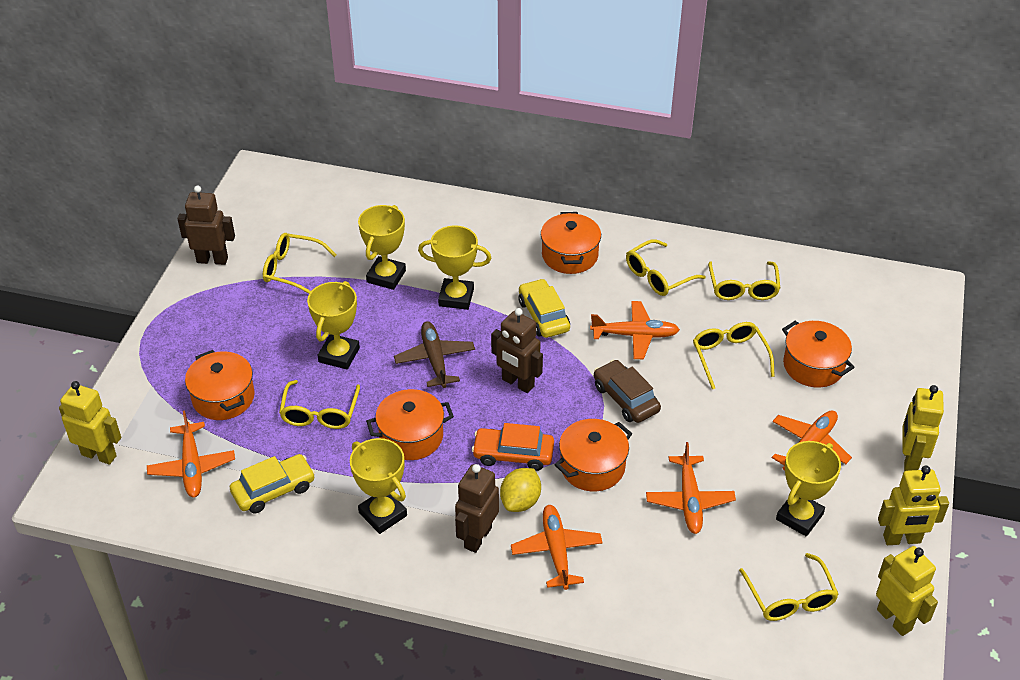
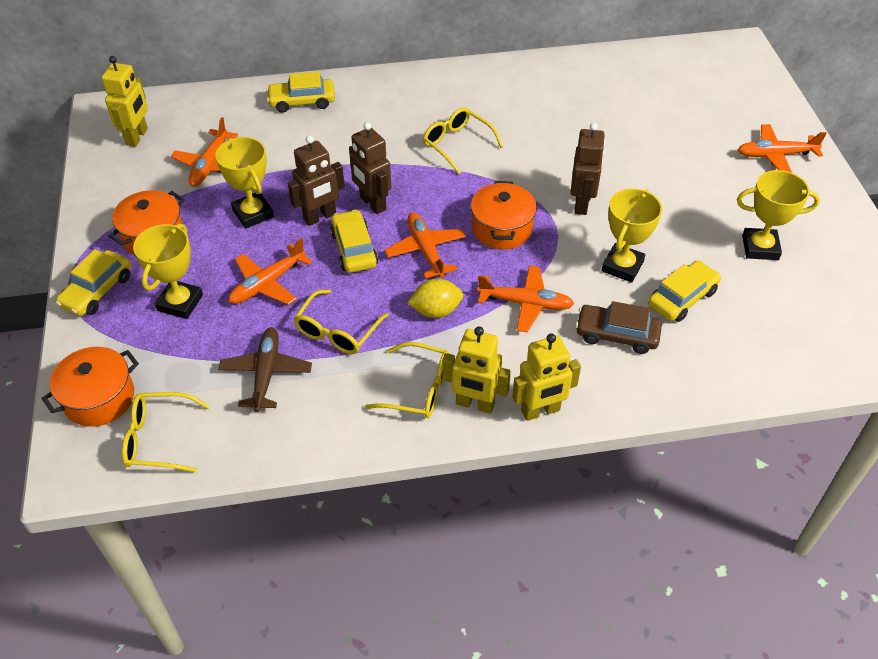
orange car: [472,423,554,471] = 1 -> none = 0
orange pot: [185,350,255,420] [366,389,454,460] [541,212,601,274] [555,419,632,491] [782,321,855,387] = 5 -> [42,347,139,427] [109,190,185,255] [471,181,537,249] = 3
yellow car: [230,454,315,513] [519,279,570,338] = 2 -> [56,249,131,316] [266,71,335,113] [330,210,378,273] [648,260,721,322] = 4
yellow glasses: [263,233,336,294] [279,380,360,429] [626,239,706,296] [693,322,775,389] [708,261,780,300] [739,553,839,621] = 6 -> [122,392,209,472] [294,289,389,354] [365,342,449,418] [423,107,503,174] = 4
yellow robot: [59,381,121,465] [876,546,938,636] [878,465,949,545] [902,385,944,471] = 4 -> [101,56,148,147] [442,326,511,414] [512,334,581,421] = 3
yellow trophy: [307,281,360,370] [350,438,407,534] [358,205,406,290] [418,225,491,310] [776,441,841,536] = 5 -> [133,223,203,319] [215,137,274,229] [601,188,662,283] [737,170,820,260] = 4

